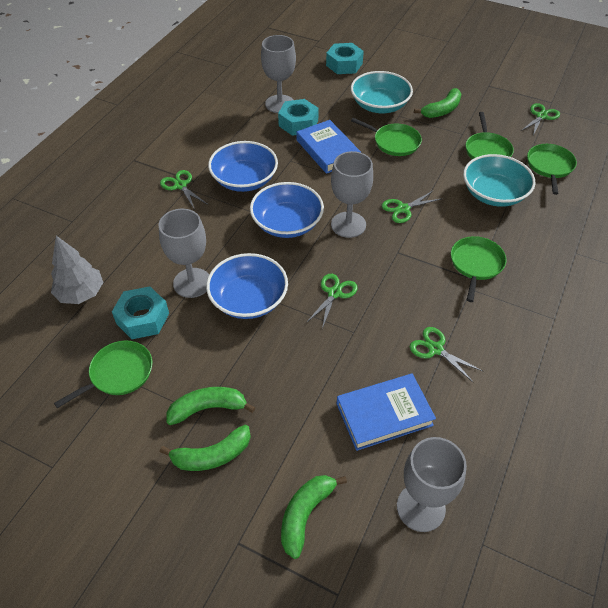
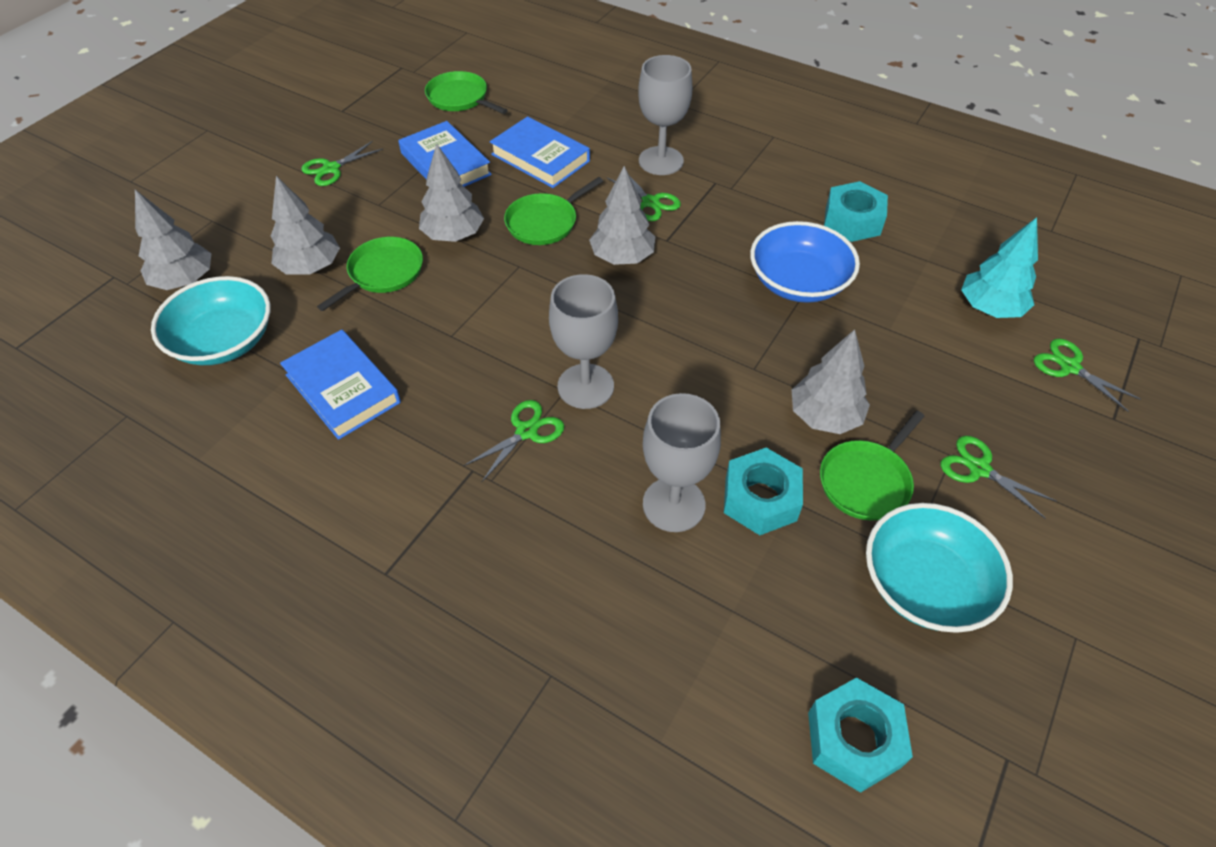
blue book: [296,120,361,174] [337,374,436,451] = 2 -> [280,330,401,440] [398,121,492,187] [490,116,590,188] = 3
blue bowl: [206,253,288,319] [208,141,278,192] [250,182,324,238] = 3 -> [750,221,860,303] = 1
green banana: [160,425,251,471] [166,387,255,425] [281,475,347,559] [414,88,461,118] = 4 -> none = 0
green pan: [54,340,152,408] [351,118,422,156] [451,236,506,302] [466,112,514,159] [527,144,577,195] = 5 -> [317,237,423,311] [425,71,508,114] [504,177,603,245] [820,411,924,520] = 4
grey goblet: [159,209,209,298] [261,35,296,113] [331,151,373,238] [397,437,467,532] = 4 -> [549,274,618,409] [638,55,693,175] [643,393,721,532] = 3
grey tree: [51,236,104,304] = 1 -> [135,190,212,290] [271,176,340,275] [419,143,484,242] [589,166,655,265] [792,329,870,434] = 5
turquoise tree: none = 0 -> [961,217,1038,318] = 1

